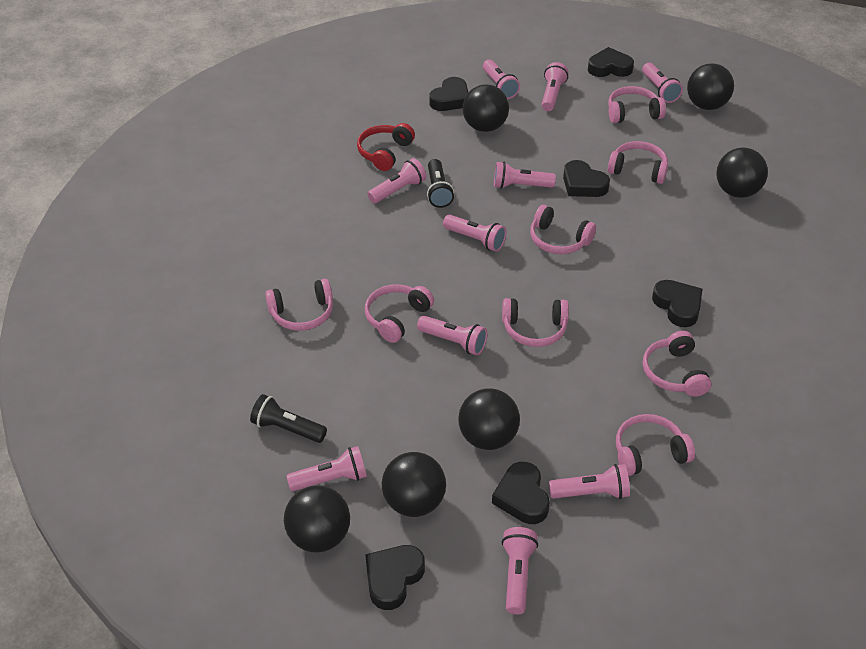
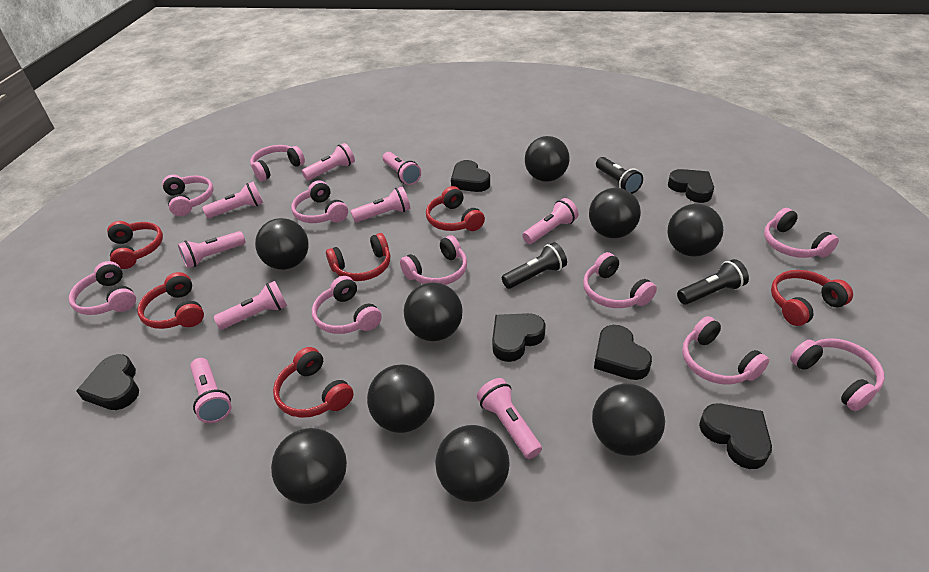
black ball: [284,485,350,553] [382,452,446,517] [458,388,520,450] [463,84,509,132] [687,63,734,110] [716,148,768,198] = 6 -> [255,218,309,270] [271,428,347,504] [367,365,435,433] [404,282,463,341] [435,425,510,502] [525,136,570,182] [589,188,641,238] [592,383,665,456] [667,204,724,257] = 9
black flashlight: [250,394,327,443] [427,159,454,208] = 2 -> [502,242,567,289] [596,157,643,194] [677,259,749,305] = 3
pink flashlight: [286,446,367,491] [367,158,426,203] [417,316,487,355] [443,215,506,252] [483,60,520,99] [494,162,556,189] [502,527,538,614] [541,62,568,111] [549,464,630,499] [642,63,683,103] = 10 -> [178,231,246,268] [190,358,231,423] [202,182,263,218] [214,281,287,329] [302,143,355,180] [351,187,410,222] [383,152,421,185] [477,378,542,459] [522,198,578,244] = 9
pink headphones: [265,279,333,331] [365,284,434,343] [502,298,569,347] [530,205,596,254] [608,86,666,123] [608,141,668,184] [616,414,695,476] [642,331,712,397] = 8 -> [69,261,136,315] [162,175,214,216] [250,145,305,181] [291,180,348,223] [312,276,382,334] [400,235,467,285] [583,252,657,308] [682,316,769,384] [764,208,839,258] [790,338,885,411] = 10
red headphones: [357,123,415,171] = 1 -> [107,221,163,269] [137,272,204,329] [273,347,354,418] [326,233,390,281] [426,186,485,231] [771,270,853,326] = 6

